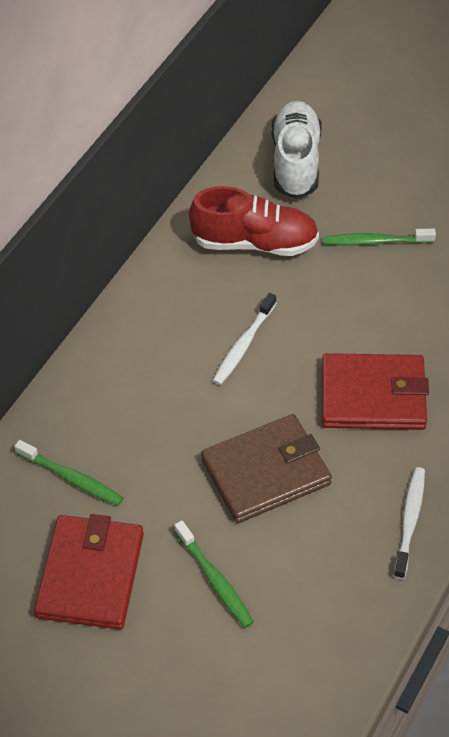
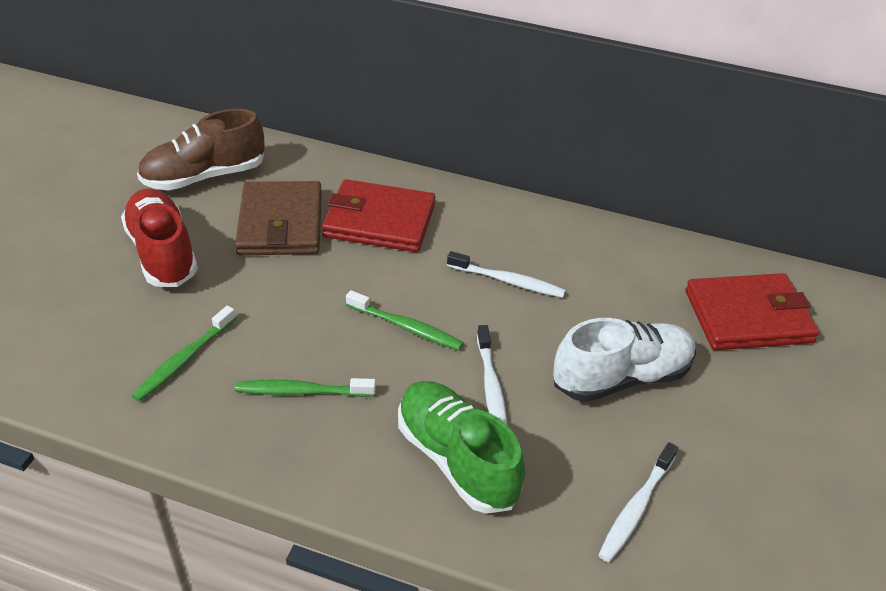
brown shoe: none = 0 -> [137,109,265,191] = 1
green shoe: none = 0 -> [398,381,525,514] = 1
white toothbrush: [213,293,276,385] [394,467,425,579] = 2 -> [447,251,566,298] [477,325,507,425] [598,442,678,562] = 3

